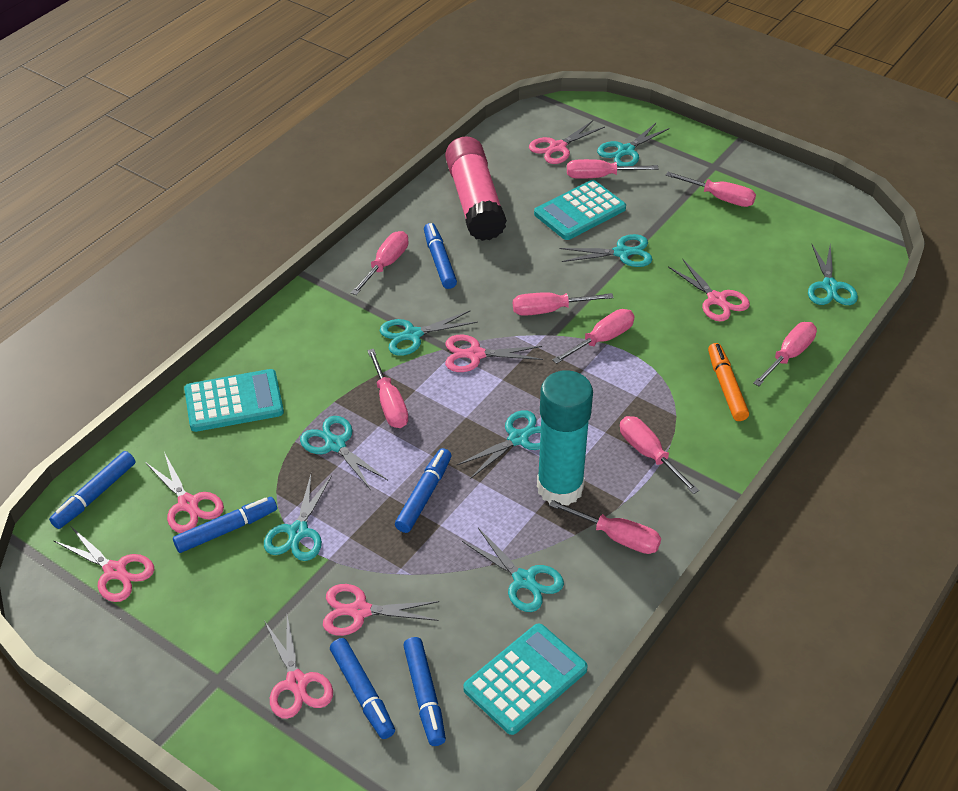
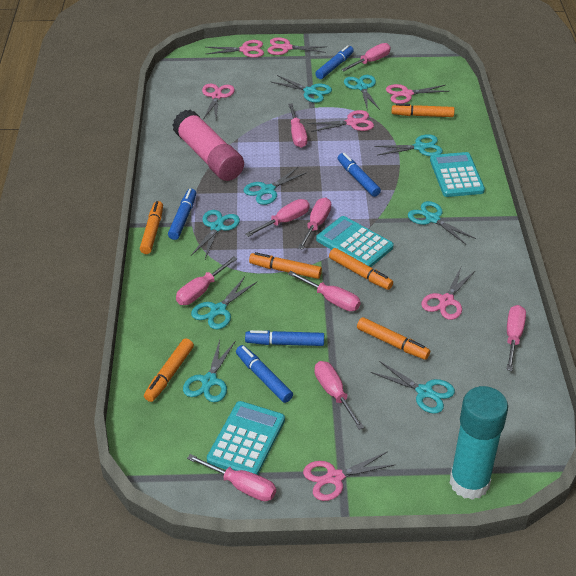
blue marker: [49,451,135,529] [173,497,277,553] [330,638,395,739] [395,448,452,533] [403,637,446,746] [424,223,457,289] = 6 -> [168,189,196,240] [236,345,293,403] [245,330,324,346] [315,45,354,79] [338,153,381,197] = 5
orange marker: [708,343,749,421] = 1 -> [140,201,163,254] [144,338,194,402] [249,252,322,279] [329,248,393,290] [357,317,430,360] [392,104,455,117] = 6
turquoise scissors: [264,475,332,561] [300,416,388,490] [380,311,478,356] [457,410,541,479] [462,528,564,612] [560,234,653,267] [597,122,670,166] [808,244,858,305] = 8 -> [183,340,235,402] [191,210,240,259] [191,277,257,329] [243,166,308,205] [271,75,332,103] [344,75,380,111] [370,361,455,414] [374,134,443,156] [408,201,476,245] = 9

